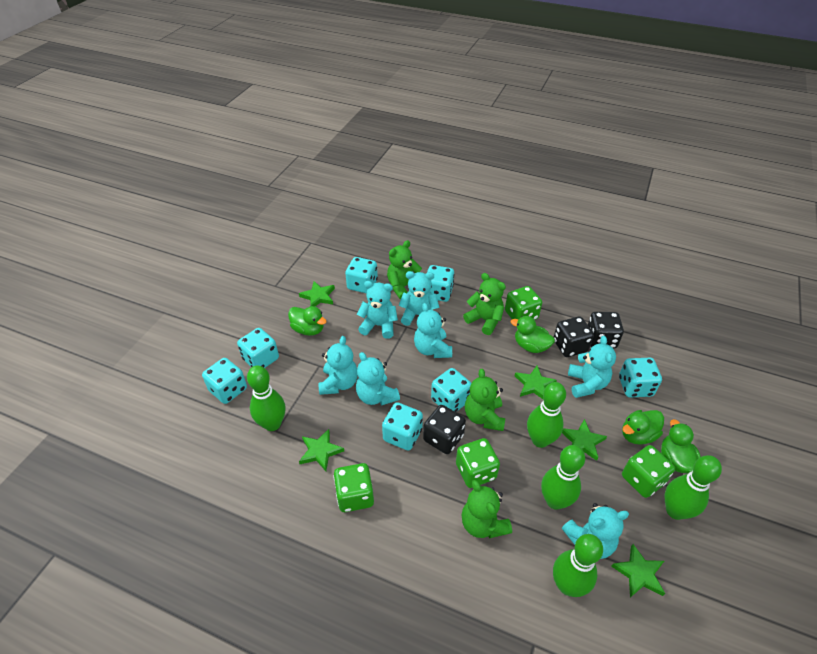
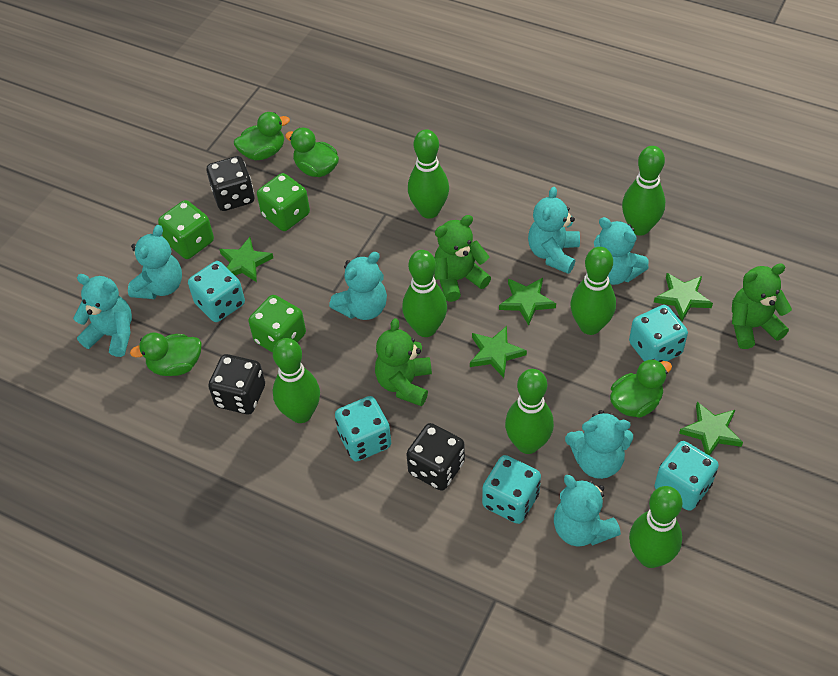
green bowling pin: [247,365,286,431] [527,382,566,448] [541,445,585,510] [553,534,603,597] [665,455,722,520] = 5 -> [273,338,320,423] [402,250,447,337] [408,129,449,219] [505,369,554,454] [571,247,616,335] [622,146,665,236] [629,486,682,568] = 7
green dice: [334,463,374,512] [456,438,500,488] [505,286,542,320] [622,445,675,498] = 4 -> [158,200,214,259] [248,295,306,353] [257,173,310,231] = 3
green teddy bear: [387,240,422,300] [462,480,512,538] [463,273,506,335] [465,369,505,431] = 4 -> [375,318,432,406] [434,215,491,302] [732,263,792,349] = 3
turquoise dice: [202,358,247,404] [237,328,279,368] [345,257,378,294] [382,402,423,451] [427,265,454,302] [431,368,471,412] [619,358,662,397] = 7 -> [188,261,245,322] [335,396,391,461] [482,455,541,524] [629,305,688,362] [654,441,719,511] = 5

